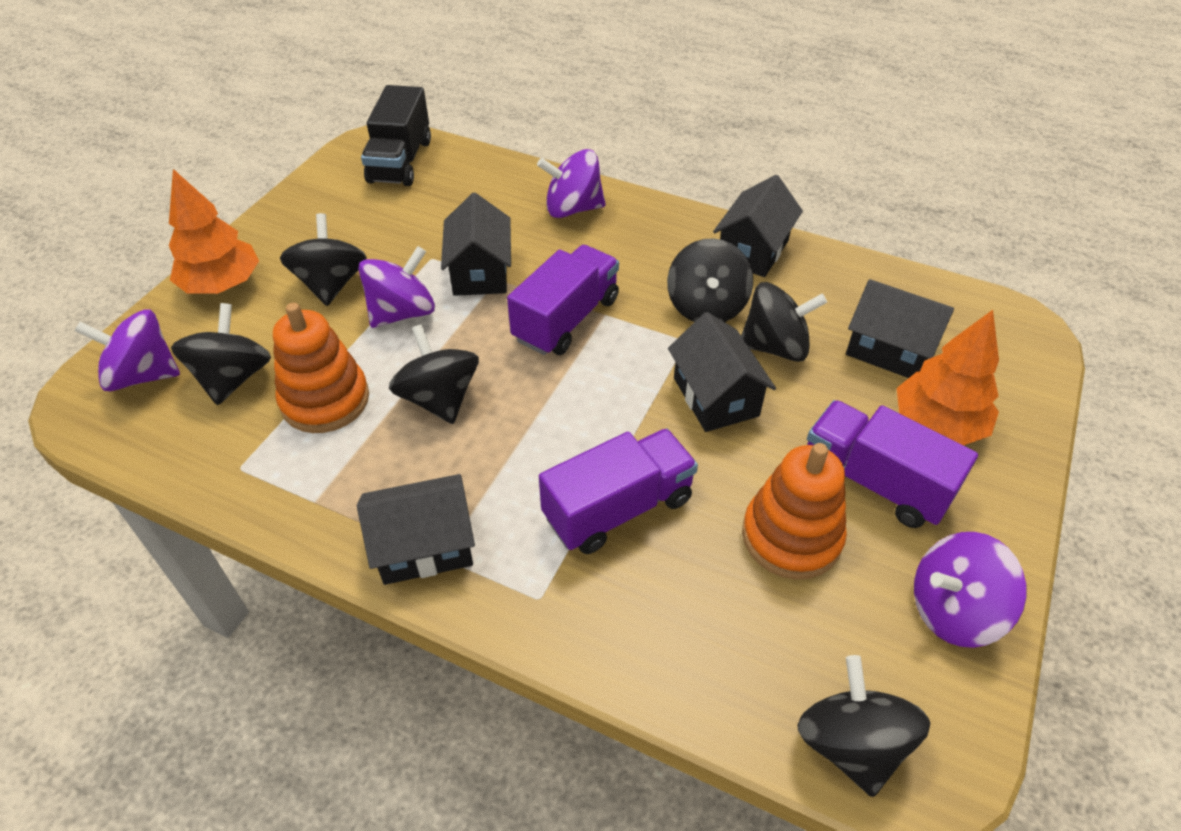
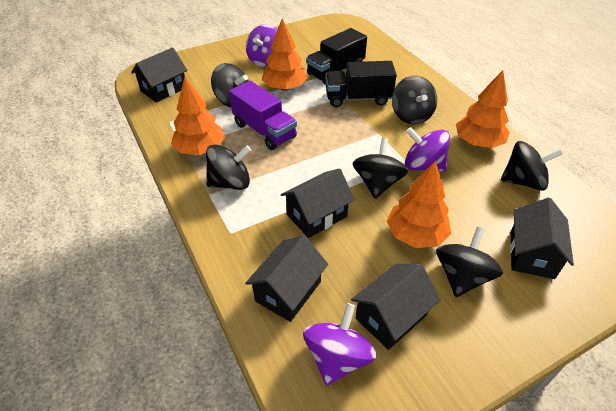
black truck: [361,85,431,186] = 1 -> [306,28,367,85] [326,61,397,107] = 2
orange stacking toy: [273,303,369,433] [742,443,847,580] = 2 -> none = 0
orange tree: [169,169,259,294] [897,310,999,445] = 2 -> [171,77,225,155] [262,18,308,91] [387,161,451,248] [456,70,509,148] = 4
purple spinning top: [75,309,180,391] [358,246,435,328] [537,149,606,218] [914,532,1026,648] = 4 -> [246,24,278,67] [303,303,376,386] [405,127,450,172] = 3
purple truck: [507,245,619,355] [539,428,698,554] [807,400,978,528] = 3 -> [229,81,297,150] = 1

